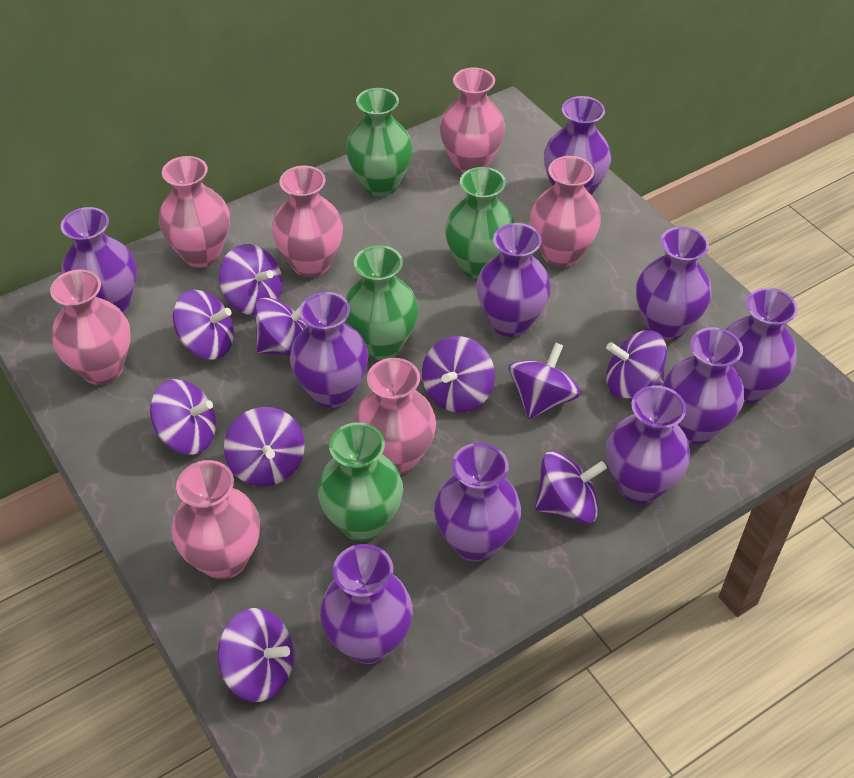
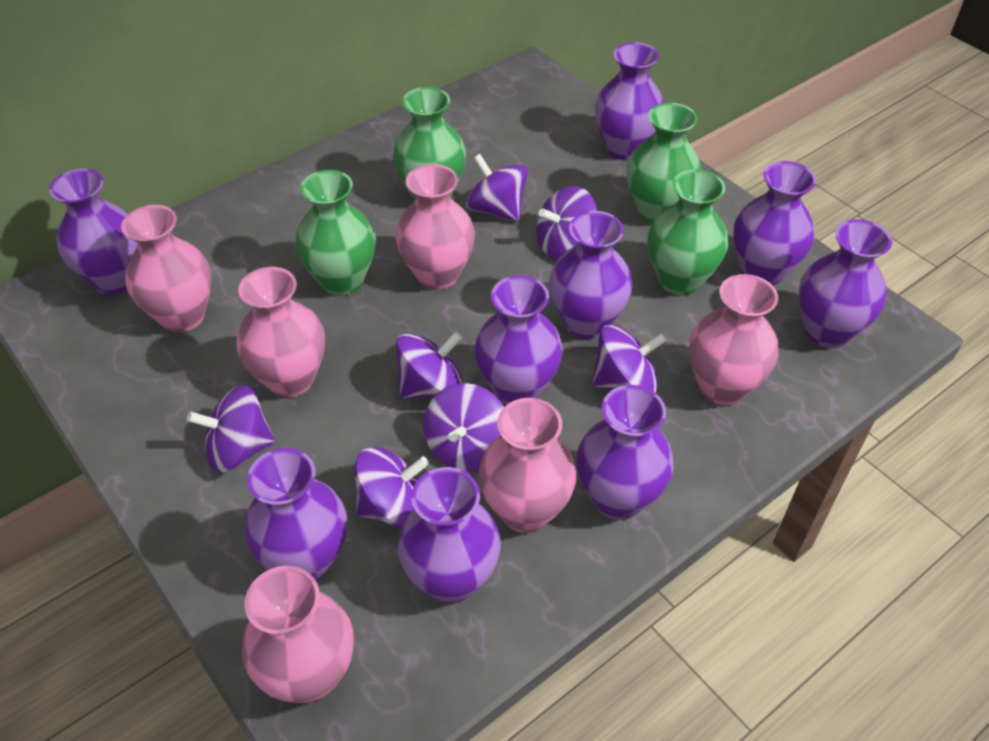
pink vase: [50,270,130,385] [159,156,230,268] [172,460,260,580] [272,166,343,277] [354,358,436,475] [440,68,505,174] [530,156,601,267] = 7 -> [121,205,211,333] [237,267,325,397] [242,566,354,703] [395,164,475,290] [478,398,576,533] [689,274,778,405] = 6
purple spinning top: [150,379,216,455] [173,290,234,360] [218,608,294,702] [219,244,282,315] [224,407,305,486] [254,297,307,356] [422,336,495,413] [509,342,581,419] [535,451,607,524] [606,331,667,398] = 10 -> [187,385,275,473] [354,447,429,528] [396,332,463,398] [423,383,504,472] [466,154,528,221] [536,186,597,259] [592,325,667,393] = 7
purple vase: [61,207,137,314] [290,292,369,408] [320,544,413,664] [434,443,521,562] [476,223,551,337] [544,96,611,195] [606,386,690,504] [636,227,712,341] [663,327,744,444] [725,288,798,404] = 10 -> [49,169,138,295] [245,448,347,581] [397,467,501,603] [474,275,563,404] [549,211,633,339] [576,385,673,520] [595,42,664,160] [733,161,816,286] [799,219,892,348] = 9

